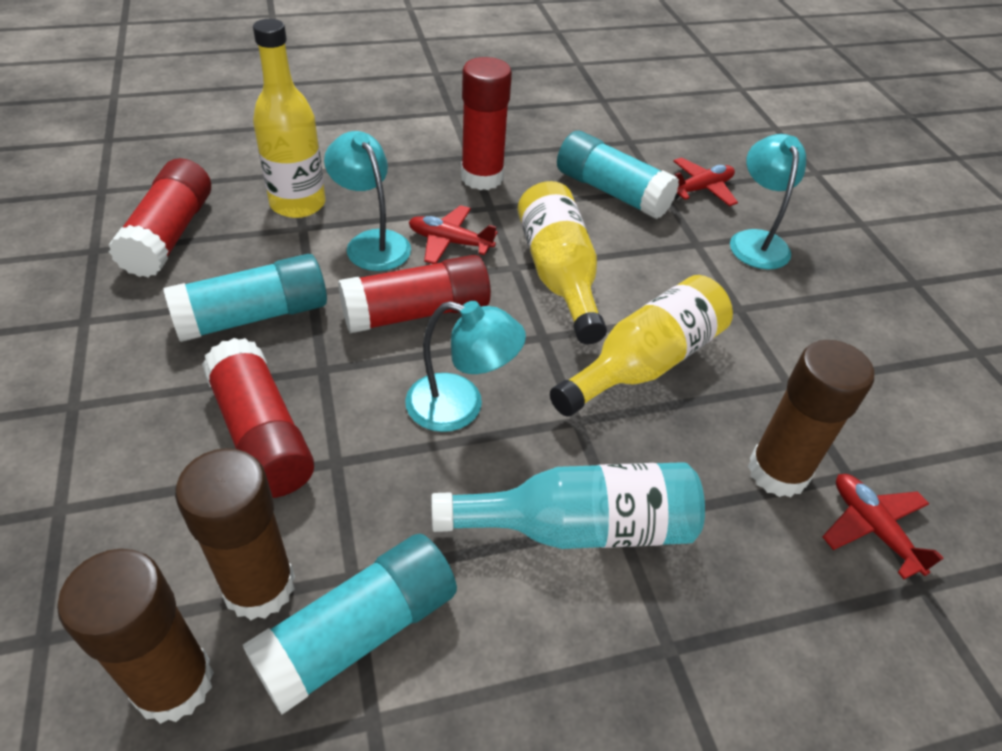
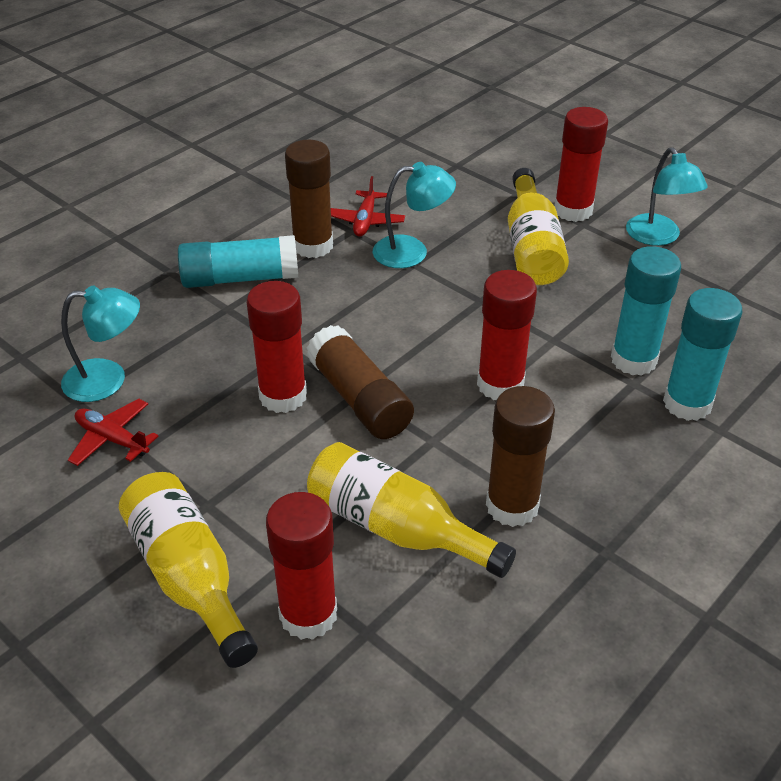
red plane: [409,205,498,264] [673,157,738,206] [822,474,944,579] = 3 -> [68,399,159,466] [331,176,405,237] = 2
turquoise bottle: [431,462,705,549] = 1 -> none = 0

